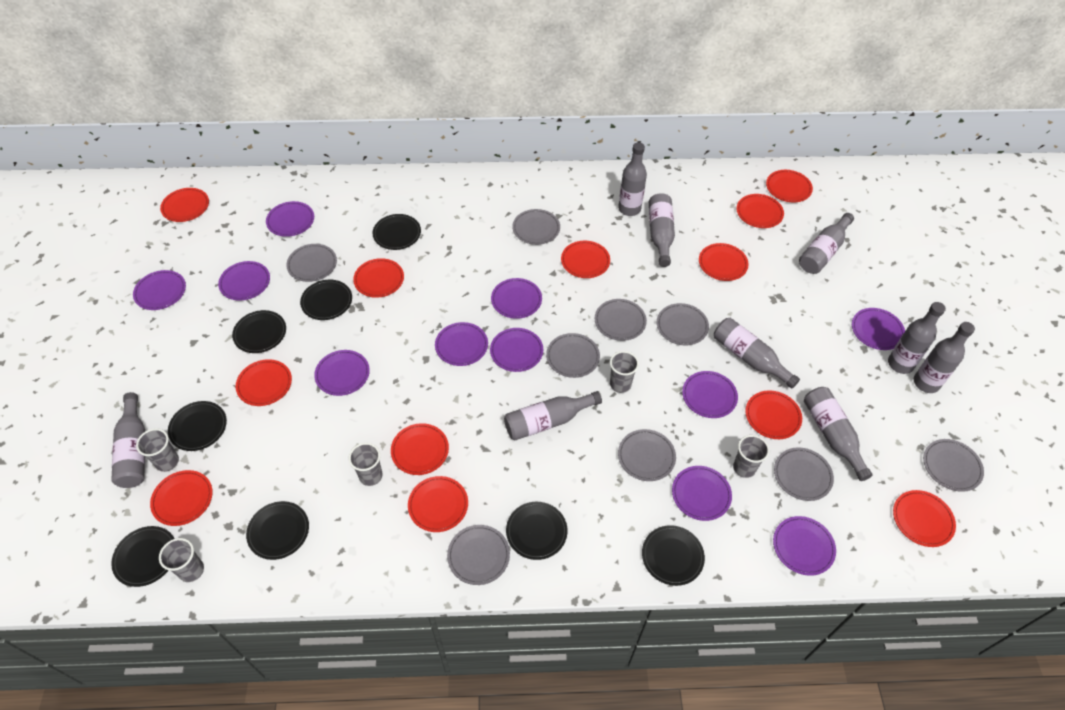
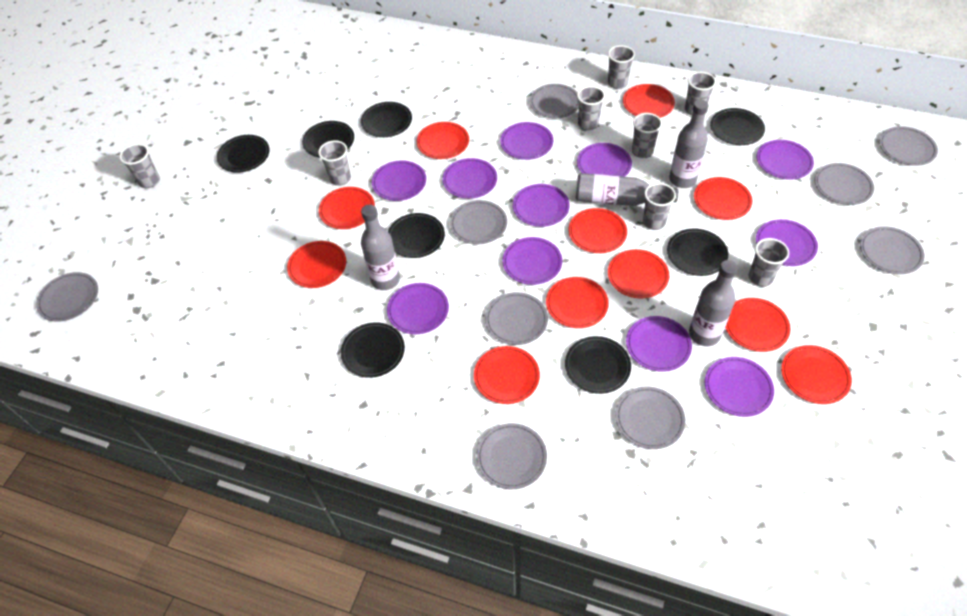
grey bottle: [111,392,145,488] [504,391,602,440] [618,142,647,216] [649,193,675,267] [714,318,800,389] [799,213,854,274] [804,387,873,481] [888,302,946,374] [914,322,975,393] = 9 -> [361,205,400,290] [576,173,678,206] [669,100,709,188] [689,260,738,346] = 4
grey cup: [136,428,179,472] [159,538,204,582] [349,443,382,486] [610,351,639,393] [733,435,770,478] = 5 -> [119,144,160,188] [318,140,351,186] [577,86,605,131] [608,45,635,89] [632,113,662,158] [643,183,676,230] [685,72,716,116] [749,238,789,287] = 8
red plate: [150,470,213,526] [160,188,209,222] [236,359,292,406] [353,258,404,298] [391,423,449,475] [408,476,468,532] [561,241,610,278] [699,243,749,281] [736,194,784,228] [745,390,802,439] [766,170,813,202] [893,490,956,547] = 12 -> [287,241,346,288] [319,187,375,229] [417,122,469,159] [474,346,540,404] [546,277,609,328] [568,208,627,253] [608,249,669,299] [623,84,675,118] [694,177,752,220] [725,298,791,352] [781,345,852,404] = 11

